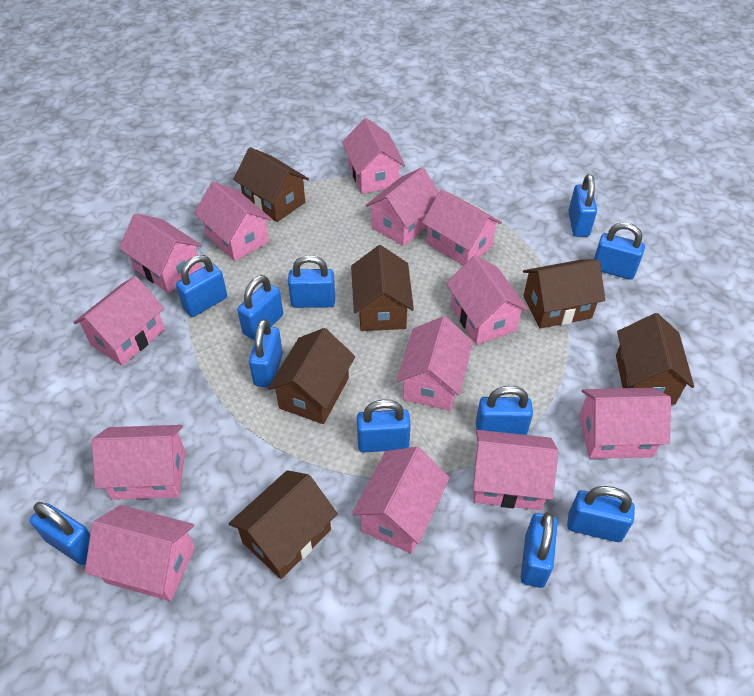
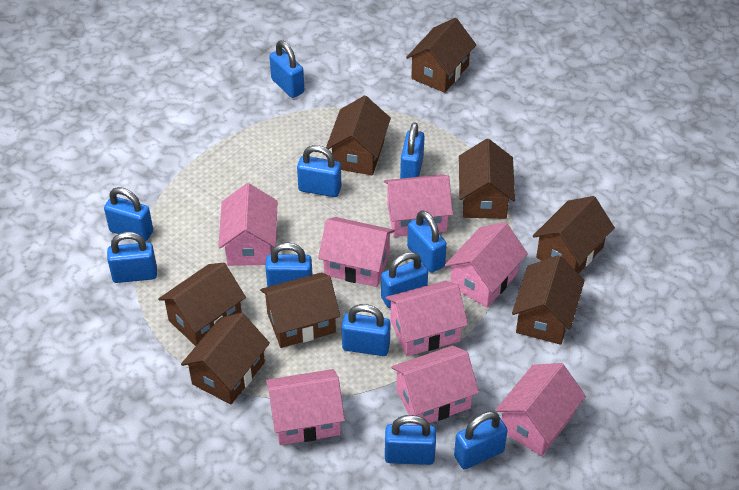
brown house: [228,470,338,579] [233,147,309,222] [268,328,355,424] [351,245,414,331] [523,259,605,329] [616,313,694,405] = 6 -> [158,263,246,346] [181,313,270,405] [260,272,340,348] [326,96,391,175] [406,18,476,93] [459,139,515,219] [512,255,585,345] [533,196,615,274] = 8
pink house: [73,276,165,366] [85,505,195,601] [92,425,185,500] [119,213,202,293] [194,182,272,261] [342,118,405,194] [352,447,450,554] [366,167,439,246] [396,316,473,411] [422,189,502,266] [446,255,529,345] [473,430,558,510] [579,388,671,459] = 13 -> [218,183,278,266] [266,369,345,445] [318,217,395,287] [384,174,453,237] [386,281,468,356] [391,346,479,425] [445,222,528,308] [495,363,586,456] = 8

